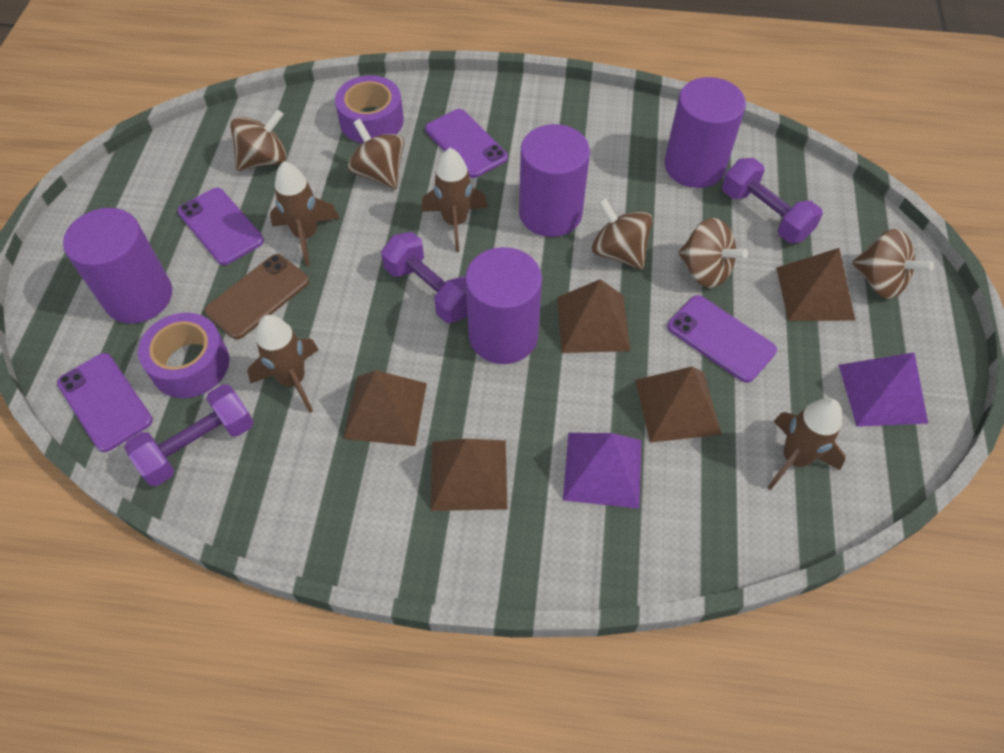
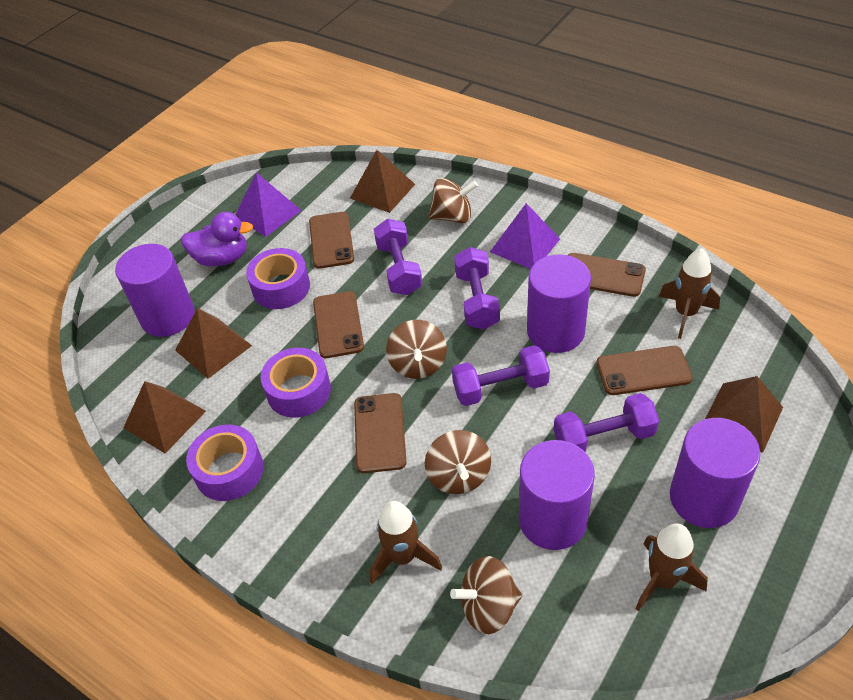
brown phone: [205,254,309,339] = 1 -> [309,212,354,269] [313,291,364,358] [354,393,406,473] [568,253,646,297] [596,346,693,395] = 5
brown pyramid: [343,370,427,446] [431,439,507,511] [557,279,630,353] [635,366,722,443] [776,248,855,321] = 5 -> [123,381,206,454] [175,308,252,379] [350,150,415,213] [705,376,783,453] = 4
brown rocket: [248,315,319,413] [270,161,339,266] [421,148,488,252] [767,398,845,490] = 4 -> [370,501,442,585] [636,523,708,612] [659,248,720,339] = 3
brown spinning top: [230,109,287,171] [347,119,404,190] [592,198,653,269] [678,218,748,288] [852,229,934,299] = 5 -> [386,320,447,379] [425,430,491,494] [428,178,478,223] [450,556,522,634] = 4
purple duck: none = 0 -> [181,212,253,266] = 1
purple dumbbell: [124,384,254,486] [381,232,467,323] [722,158,823,243] = 3 -> [374,219,422,295] [452,345,550,406] [454,247,500,330] [554,393,659,452] = 4
purple phone: [57,353,153,452] [178,188,264,265] [425,109,508,178] [667,295,777,383] = 4 -> none = 0
purple tape: [138,313,229,398] [335,75,404,143] = 2 -> [186,424,264,501] [246,248,310,309] [261,348,331,418] = 3

